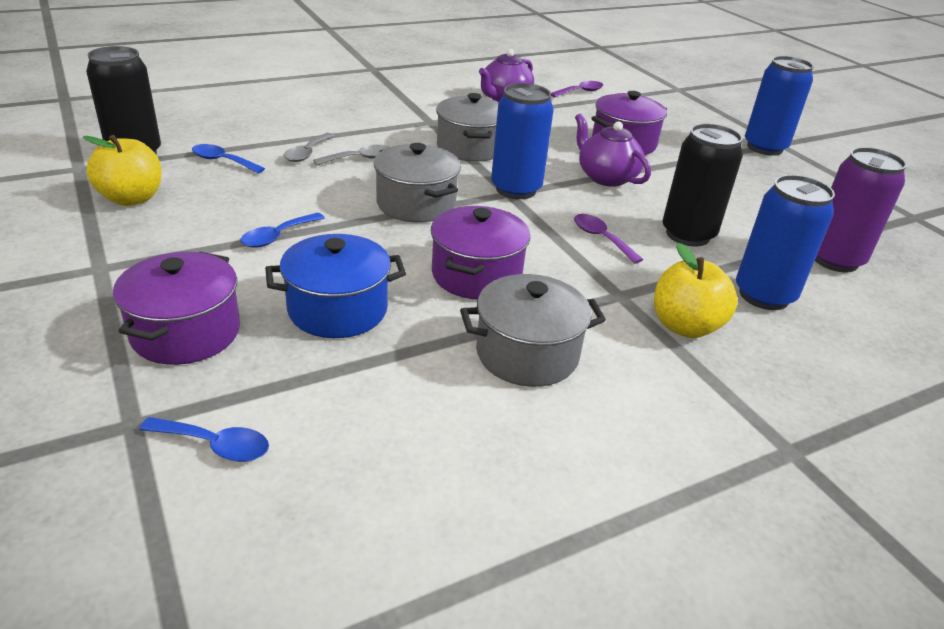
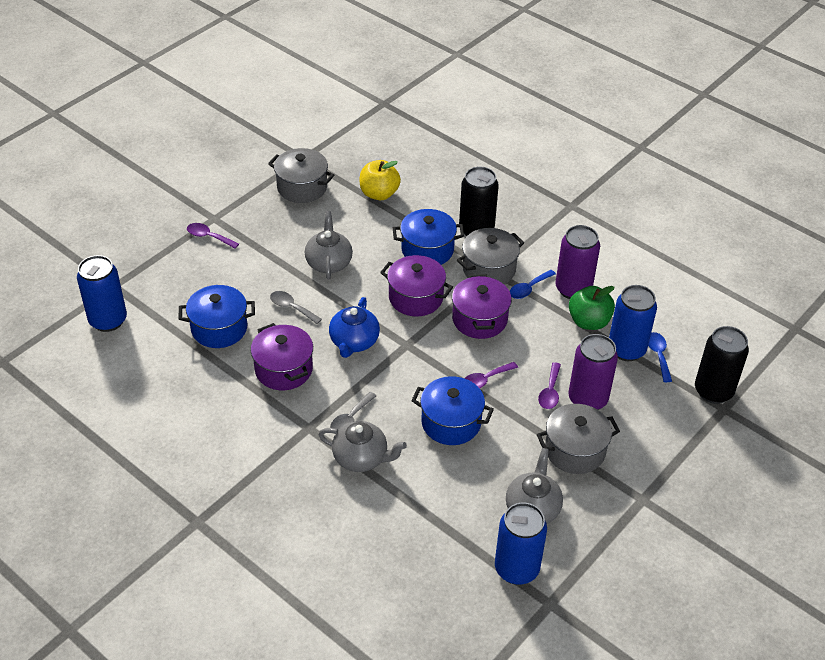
blue pot: [265,234,406,338] = 1 -> [178,285,255,348] [393,209,464,265] [411,376,494,445] = 3
blue spoon: [139,417,269,462] [192,144,265,173] [240,213,325,248] = 3 -> [510,270,556,299] [648,332,672,382] = 2
blue teapot: none = 0 -> [329,297,380,358] = 1
green apple: none = 0 -> [569,286,615,330] = 1
grey teapot: none = 0 -> [305,211,353,279] [318,421,407,472] [506,448,563,524] = 3
purple can: [815,147,907,272] = 1 -> [555,225,600,299] [568,334,618,410] = 2
purple spoon: [551,81,603,97] [574,214,643,264] = 2 -> [187,223,239,249] [464,362,518,388] [538,362,561,409] = 3
purple teapot: [479,49,534,102] [575,113,651,187] = 2 -> none = 0
yellow apple: [83,135,161,206] [654,243,738,338] = 2 -> [360,160,401,200] = 1

